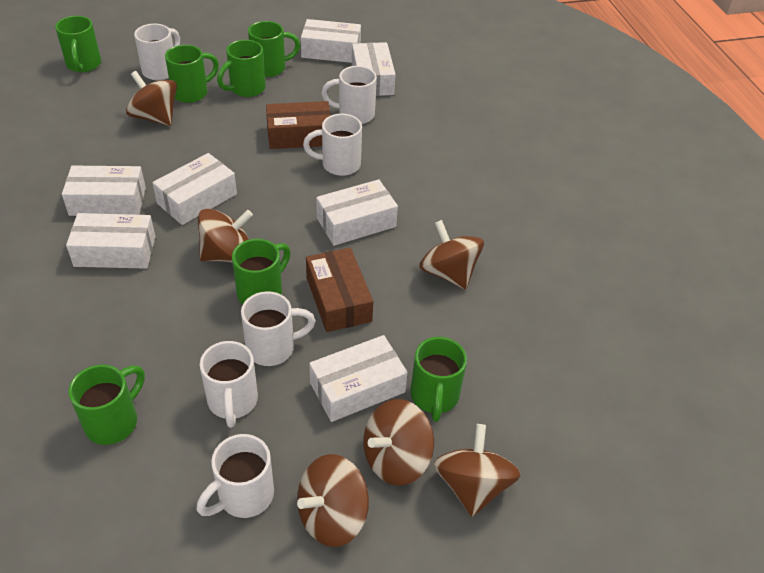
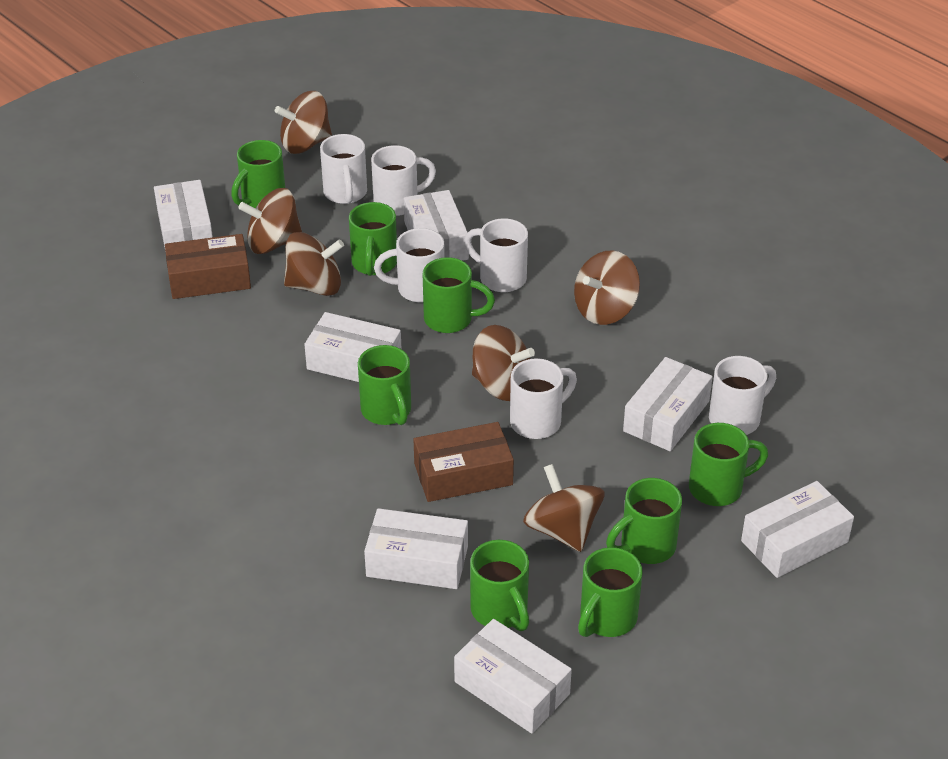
green mug: [55,16,101,72] [68,364,145,445] [165,45,219,103] [217,40,266,97] [232,239,291,305] [248,21,300,77] [411,337,467,422] = 7 -> [231,140,285,208] [349,202,397,276] [358,345,411,425] [423,257,495,333] [470,540,529,631] [578,547,643,637] [606,478,682,564] [689,423,768,506] = 8

